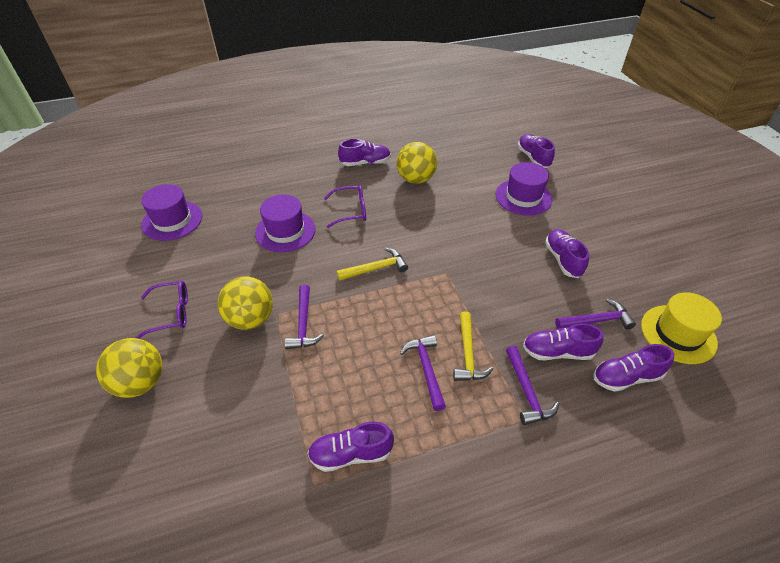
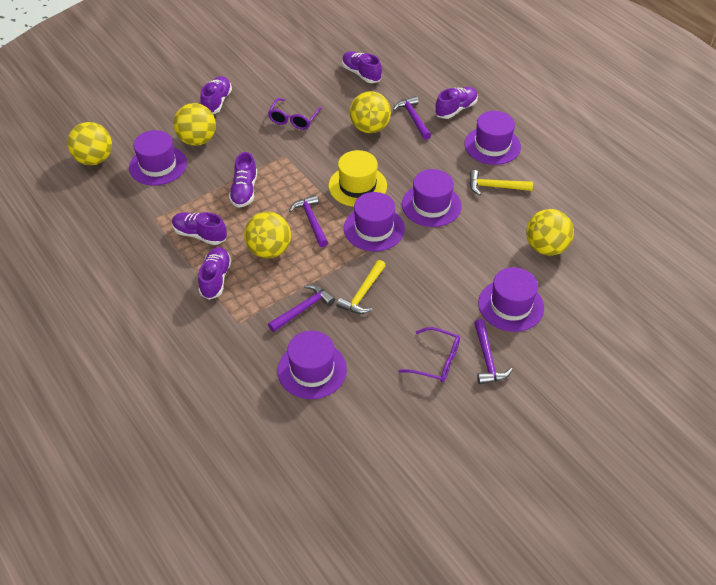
purple hat: [141,184,202,241] [255,194,315,252] [496,162,552,216] = 3 -> [129,130,187,186] [278,330,347,399] [344,192,405,251] [402,169,462,227] [464,111,521,165] [478,267,544,332] = 6
yellow ball: [96,338,163,398] [218,276,273,330] [397,142,437,184] = 3 -> [68,122,112,165] [173,103,216,146] [244,212,291,258] [350,91,391,133] [526,209,574,256] = 5

